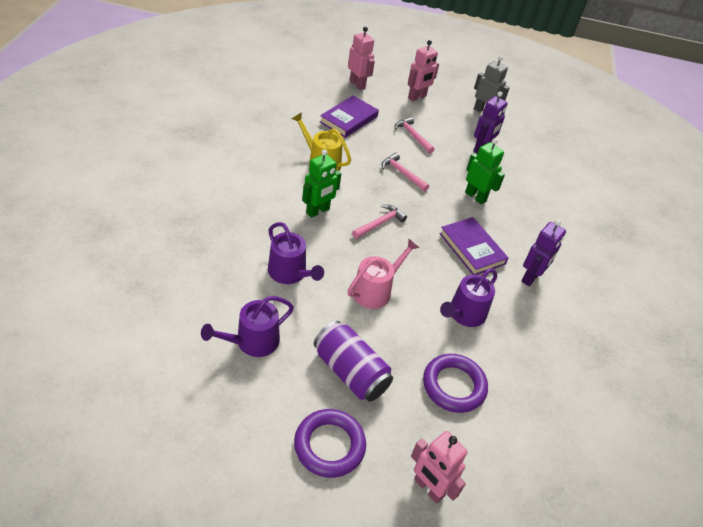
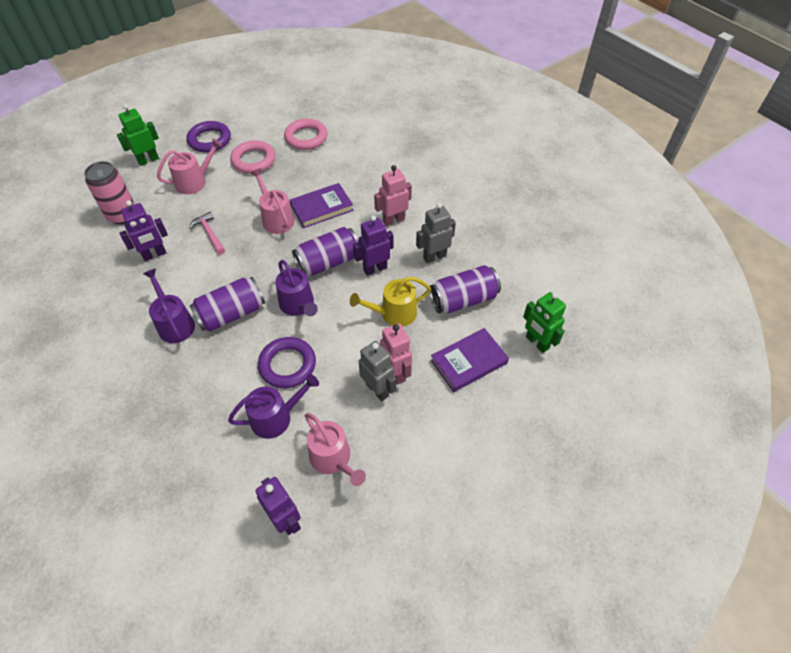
grey robot: [474,56,510,112] = 1 -> [359,341,396,401] [416,203,456,263] = 2
pink can: none = 0 -> [84,161,135,224] = 1
pink hammer: [352,204,407,239] [381,153,429,191] [395,117,435,154] = 3 -> [189,212,225,255] = 1
pink ring: none = 0 -> [230,140,275,174] [284,119,327,150] = 2
pink robot: [348,27,375,90] [408,40,439,101] [411,431,468,503] = 3 -> [374,165,412,226] [380,323,412,385] = 2
pink watering can: [347,239,419,309] = 1 -> [157,139,223,194] [250,168,295,234] [305,413,366,486] = 3
purple can: [314,321,393,402] = 1 -> [190,277,265,332] [292,227,359,276] [430,265,501,313] = 3
purple robot: [473,91,508,154] [521,219,566,286] = 2 -> [119,200,168,261] [256,477,301,535] [353,215,393,276] = 3

